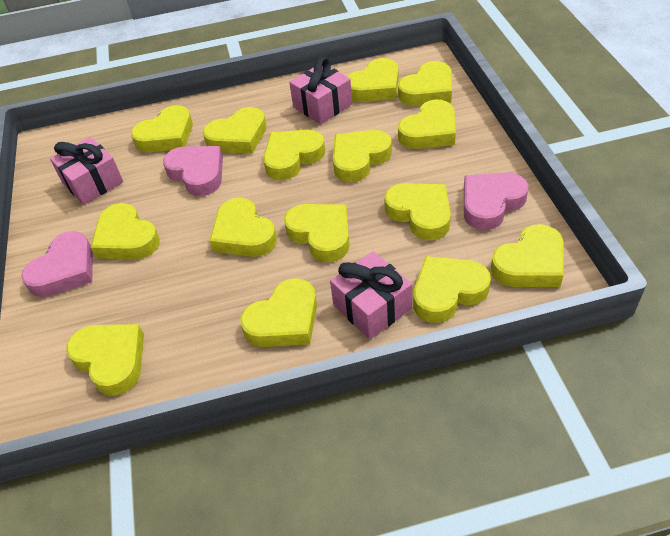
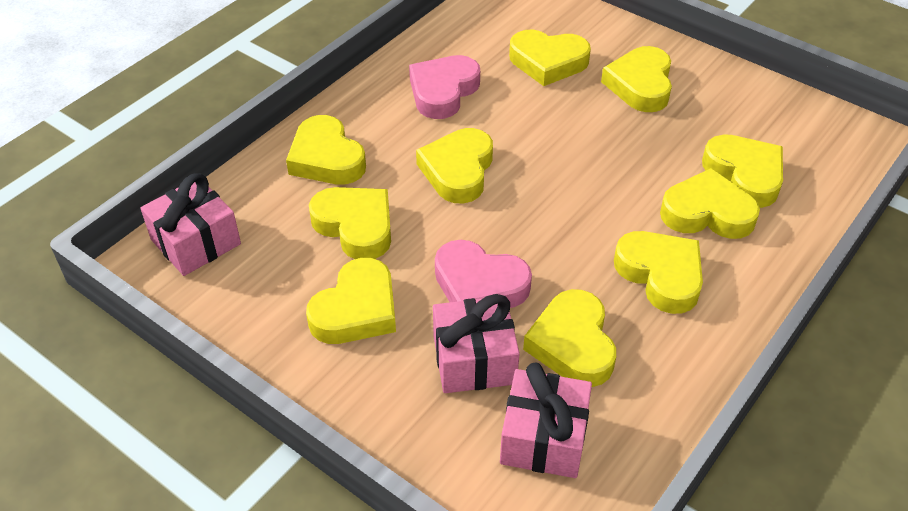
pink heart: [21,231,93,297] [163,146,223,196] [464,172,529,230] = 3 -> [409,55,480,119] [435,240,532,308] = 2
yellow heart: [66,324,144,396] [91,203,160,259] [131,105,193,152] [203,107,267,154] [209,198,277,257] [240,278,317,347] [263,130,325,180] [284,204,349,262] [333,130,392,182] [347,58,399,102] [384,183,451,240] [398,61,452,106] [398,99,456,149] [413,256,491,323] [490,224,564,287] = 15 -> [286,115,366,185] [306,258,396,344] [309,187,391,259] [416,128,493,203] [509,30,591,86] [523,289,616,387] [601,46,672,112] [614,231,703,314] [660,168,760,239] [702,134,783,208] = 10

